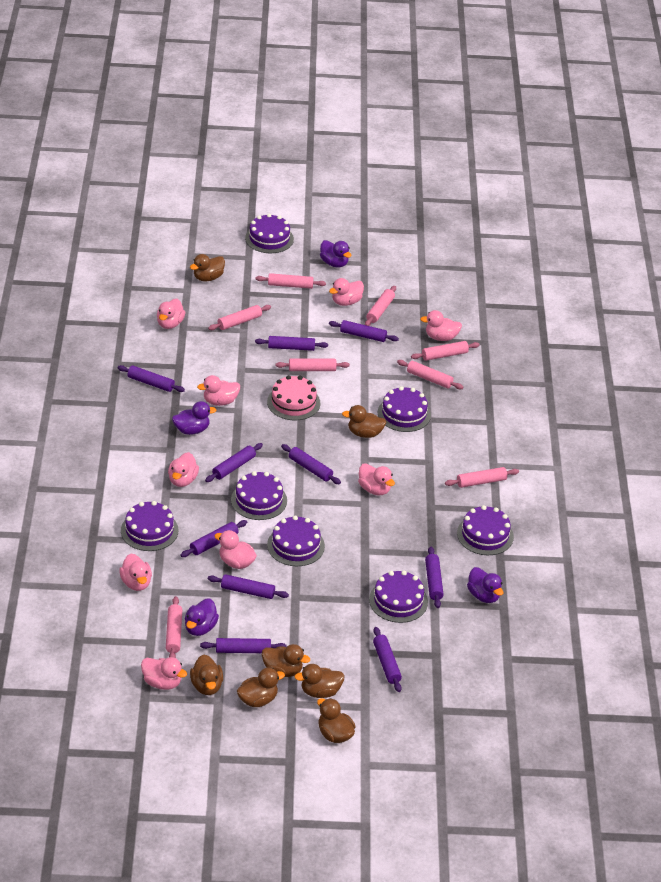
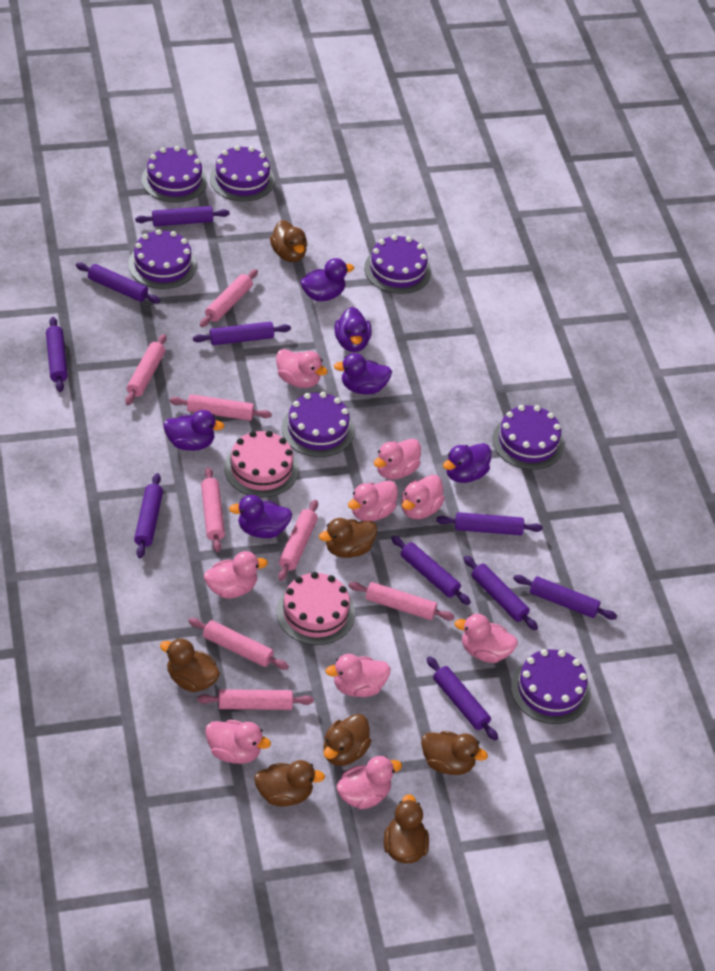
pink cake: [267,375,320,420] = 1 -> [224,431,298,497] [276,572,355,645] = 2
purple duck: [172,401,217,435] [185,599,219,636] [320,240,352,267] [467,567,503,603] = 4 -> [163,410,225,451] [229,495,292,538] [300,258,354,301] [334,353,392,394] [335,307,371,352] [443,443,491,483] = 6

